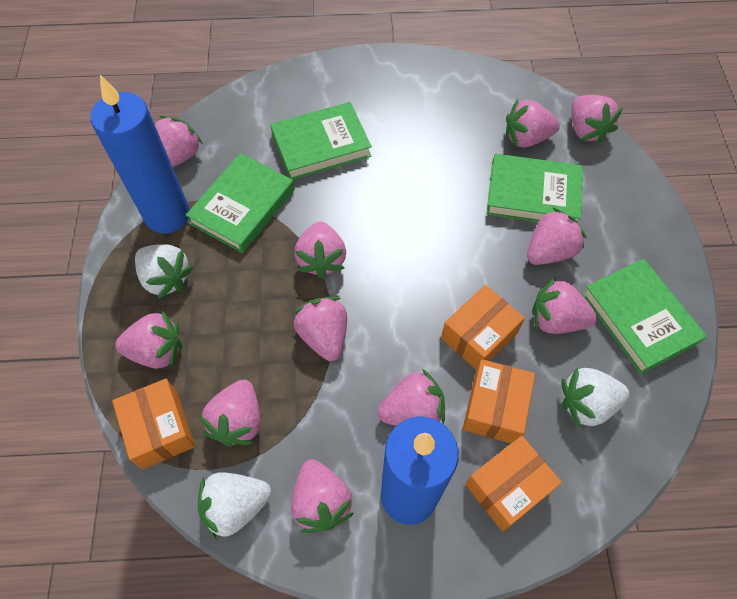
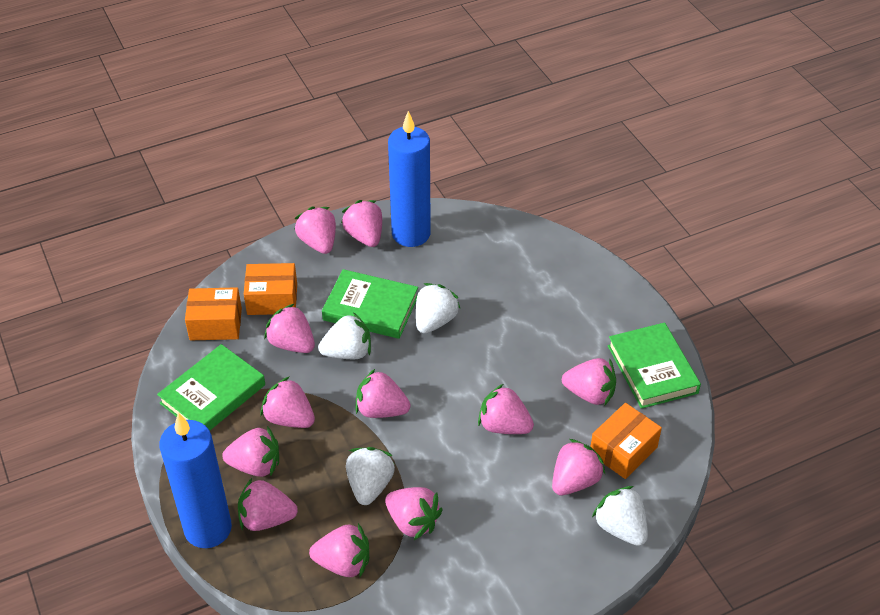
green book: [186,153,294,253] [270,102,372,179] [487,154,583,222] [582,259,707,374] = 4 -> [157,344,265,430] [322,269,418,339] [608,322,701,409] = 3
orange box: [112,379,195,469] [441,285,525,370] [463,359,535,443] [465,436,562,531] = 4 -> [185,287,242,340] [244,263,297,315] [590,403,662,479] = 3
pink strawberry: [115,311,182,369] [155,116,203,167] [200,380,260,447] [291,459,354,533] [293,297,347,361] [294,222,346,279] [377,369,445,426] [506,99,560,148] [527,207,587,265] [532,277,597,334] [572,95,622,144] = 11 -> [222,426,279,477] [238,478,298,531] [261,376,315,428] [264,304,315,353] [294,207,336,254] [309,523,369,577] [341,200,382,247] [356,368,411,418] [385,487,442,540] [478,384,534,434] [552,439,605,495] [562,358,616,405] = 12
white strawberry: [135,245,193,299] [198,472,271,540] [562,367,629,427] = 3 -> [318,312,371,359] [346,447,395,505] [416,283,461,334] [592,486,648,546] = 4

